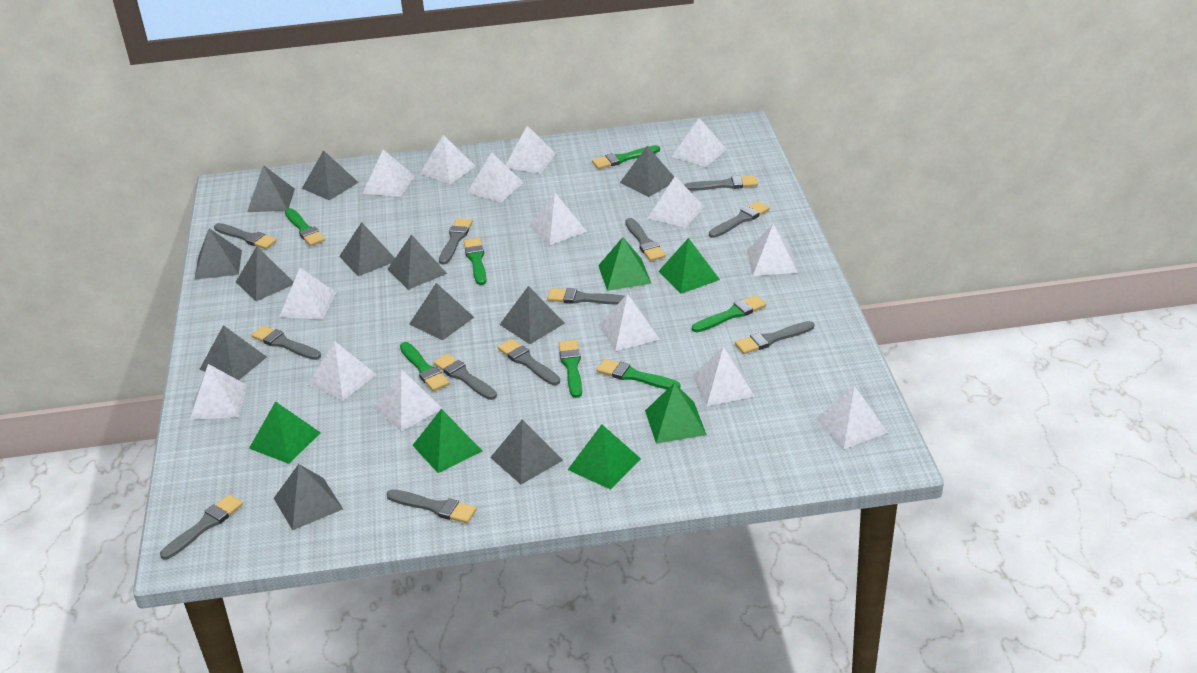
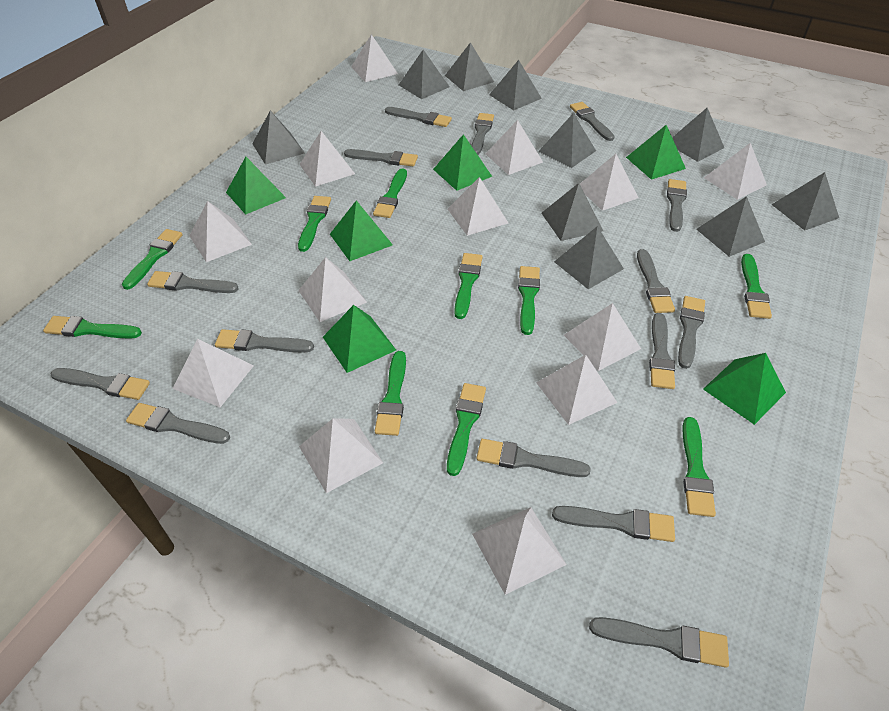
green brush: [285,208,325,246] [400,342,450,391] [464,238,487,285] [558,340,582,398] [592,145,660,169] [596,359,680,389] [692,295,766,332] = 7 -> [43,316,142,339] [122,229,182,290] [298,196,331,252] [373,168,407,218] [375,351,406,436] [447,383,486,476] [454,253,483,319] [518,266,540,335] [682,417,716,517] [741,254,772,319] = 10
grey brush: [160,494,243,560] [214,223,277,249] [251,325,321,360] [386,489,477,523] [433,353,497,400] [439,218,473,264] [498,339,560,385] [547,288,625,305] [625,218,666,261] [684,175,758,191] [709,201,770,238] [735,321,814,354] = 12 -> [51,368,150,400] [126,403,230,444] [147,271,239,293] [215,329,314,353] [344,149,418,166] [385,107,452,127] [471,113,494,155] [477,439,591,477] [552,506,675,542] [570,102,615,141] [589,617,729,668] [637,249,675,313] [649,313,675,389] [667,179,687,232] [678,296,705,369] = 15
grey pyramid: [195,228,242,279] [199,325,267,380] [236,247,294,301] [247,165,295,212] [274,464,343,530] [302,150,359,200] [339,222,395,276] [388,234,447,290] [410,283,474,341] [490,419,563,484] [499,286,565,344] [620,146,674,197] = 12 -> [252,110,305,165] [399,50,450,99] [445,42,494,91] [489,60,542,110] [538,113,596,168] [541,183,603,241] [554,226,624,289] [672,108,724,162] [696,196,765,257] [771,172,839,231] = 10
white pyramid: [190,364,248,420] [279,268,336,320] [308,341,377,401] [363,150,414,197] [374,369,443,432] [420,135,476,184] [467,152,524,202] [506,126,556,174] [529,192,587,245] [599,294,660,351] [648,176,704,228] [672,118,727,167] [692,347,755,406] [747,224,798,276] [816,386,888,449] = 15 -> [172,339,254,407] [189,201,252,262] [298,257,367,322] [299,131,355,187] [299,418,383,493] [351,34,398,82] [448,177,508,236] [472,507,567,595] [486,120,543,175] [536,355,618,425] [564,303,641,371] [580,154,639,211] [704,143,767,200] = 13

